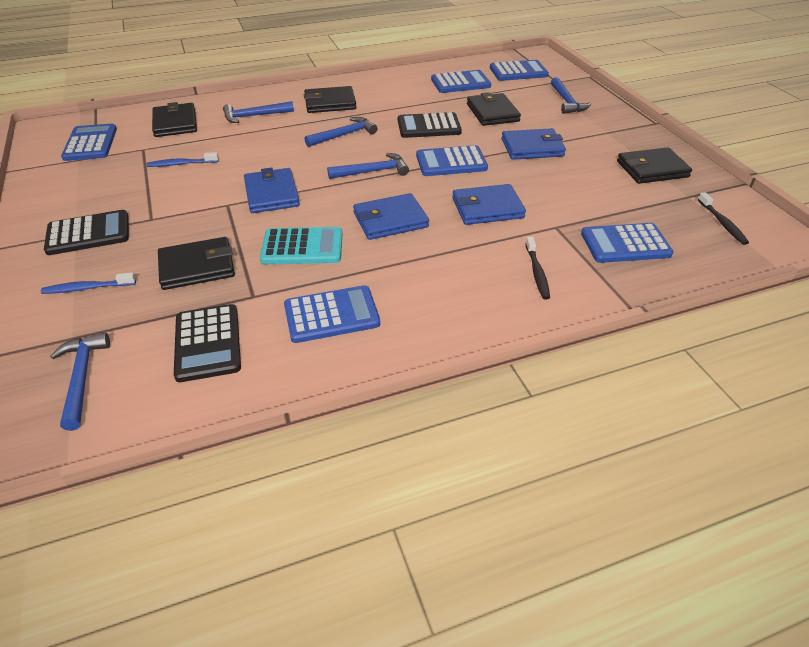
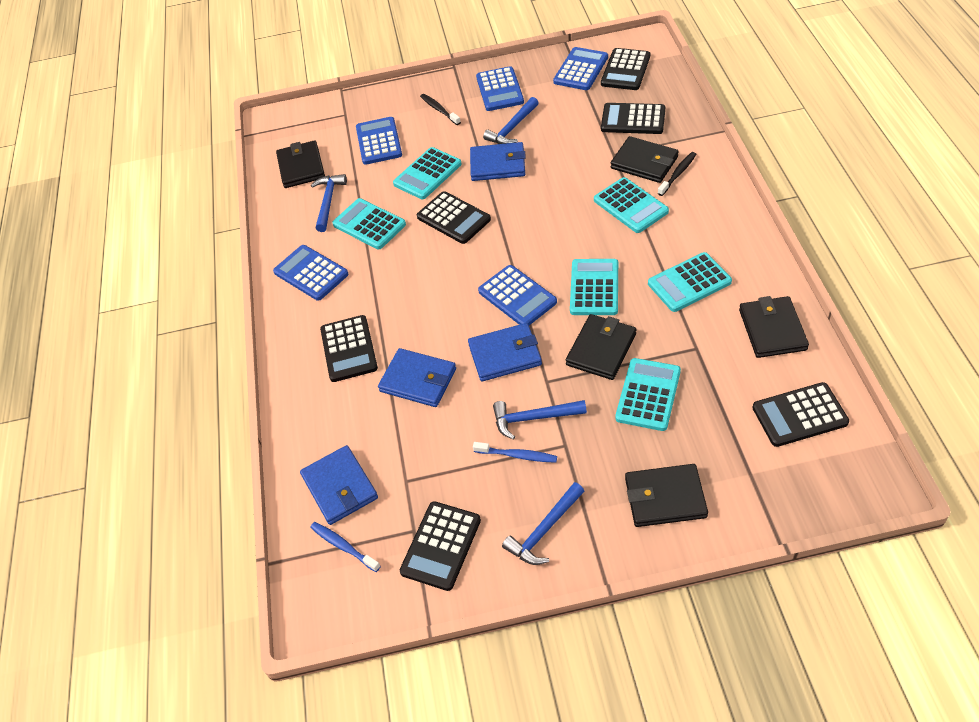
black calculator: [44,210,129,255] [174,304,241,382] [398,112,462,138] = 3 -> [320,315,378,382] [400,501,481,591] [417,191,491,244] [601,48,650,90] [601,103,665,134] [752,382,849,447] = 6
blue calculator: [61,124,117,161] [284,285,380,343] [416,145,488,176] [431,70,491,93] [490,60,549,81] [581,223,673,263] = 6 -> [273,245,348,301] [356,117,402,165] [476,66,524,111] [478,265,557,325] [553,47,608,90] = 5
blue hammer: [50,333,110,431] [223,101,294,123] [305,117,377,147] [327,153,409,179] [551,77,592,114] = 5 -> [311,174,347,232] [483,97,538,144] [493,400,587,440] [502,482,584,565] = 4
turquoise calculator: [260,227,342,264] = 1 -> [332,198,406,250] [393,147,462,199] [570,259,618,315] [594,177,669,233] [615,358,681,431] [648,252,732,312] = 6

